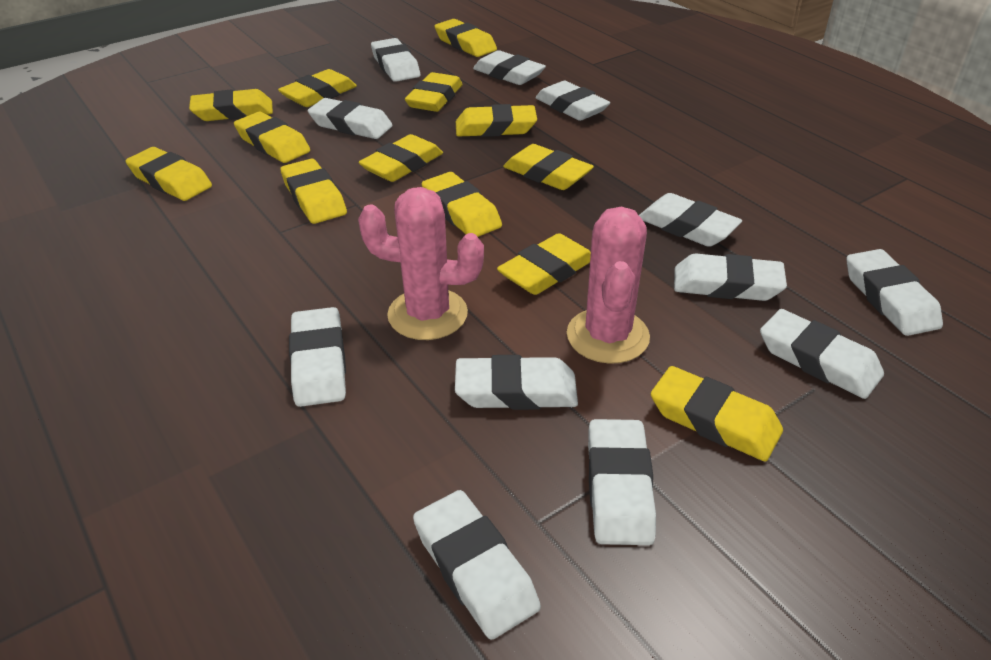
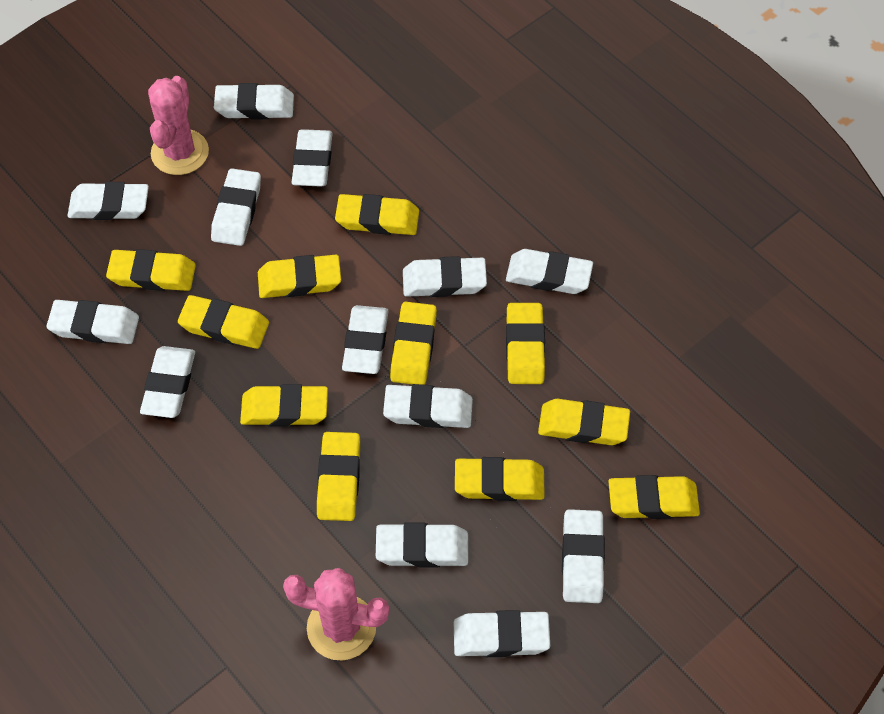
white eraser: [289,307,346,407] [308,98,393,139] [371,38,420,82] [413,490,541,640] [455,355,578,410] [473,50,546,85] [535,81,610,121] [588,419,656,545] [639,193,742,247] [674,254,787,301] [760,309,884,399] [846,249,943,336] = 12 -> [46,300,139,344] [68,182,149,220] [140,346,195,418] [211,169,261,246] [214,83,294,119] [292,129,333,187] [342,305,389,374] [376,523,468,567] [383,384,473,428] [403,256,487,297] [454,610,550,657] [506,249,593,294] [562,509,605,603] = 13
yellow eraser: [125,147,212,201] [189,89,273,121] [234,112,310,163] [278,69,357,107] [280,159,347,224] [359,134,443,182] [405,72,463,112] [422,172,502,237] [435,19,497,57] [456,104,537,137] [497,233,591,295] [503,144,594,190] [651,366,783,461] = 13 -> [106,249,196,291] [178,295,269,349] [240,384,328,426] [258,255,341,298] [317,432,360,521] [335,194,419,235] [390,302,437,385] [455,457,545,501] [506,303,545,384] [538,399,630,445] [608,475,700,519] = 11

